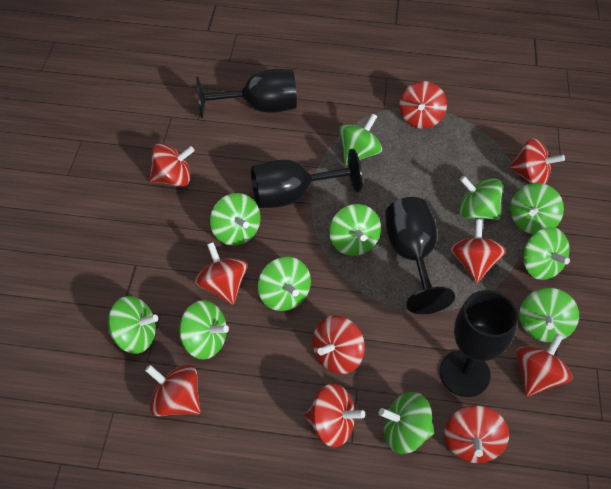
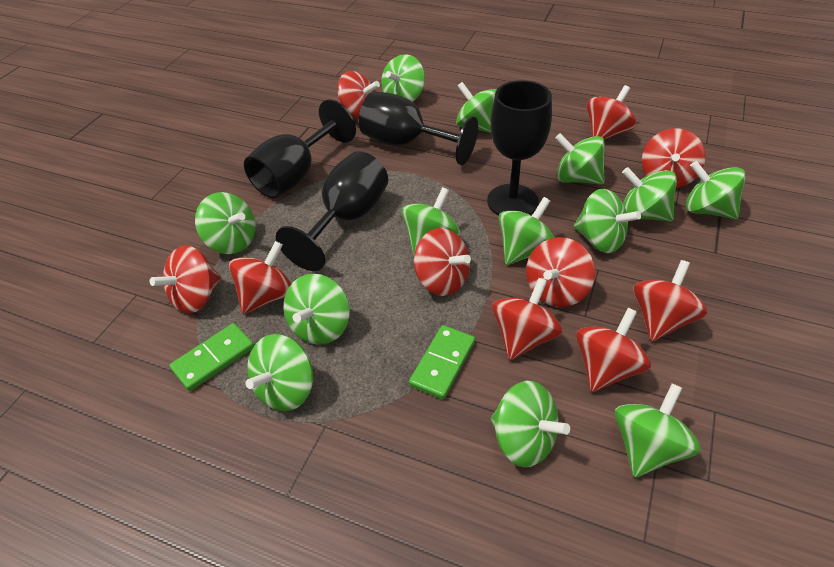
green domino: none = 0 -> [169,323,254,391] [409,325,475,399] = 2
green spinning top: [108,296,158,354] [179,300,229,360] [210,193,260,246] [258,257,311,311] [329,204,381,256] [339,113,382,165] [379,392,434,454] [459,176,503,220] [510,183,564,234] [519,288,579,342] [523,227,570,280] = 11 -> [195,192,256,254] [246,334,313,411] [284,274,350,345] [381,54,425,102] [401,187,460,256] [456,82,497,133] [491,381,570,467] [498,197,554,265] [555,133,605,185] [574,189,641,253] [615,383,701,477] [622,167,677,221] [686,161,746,219] = 13

